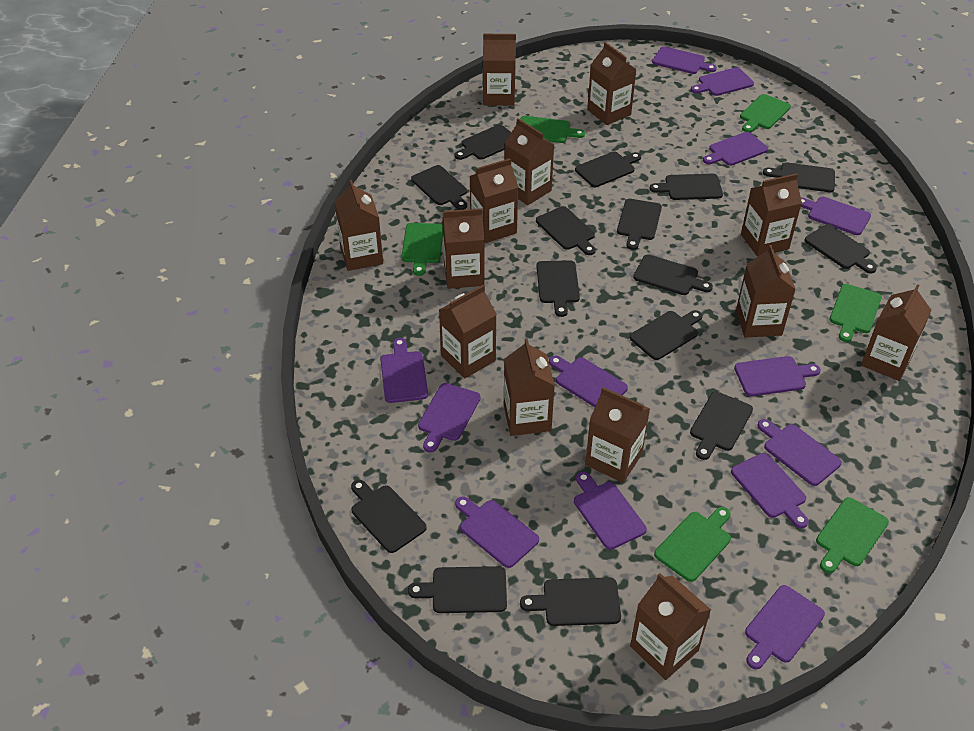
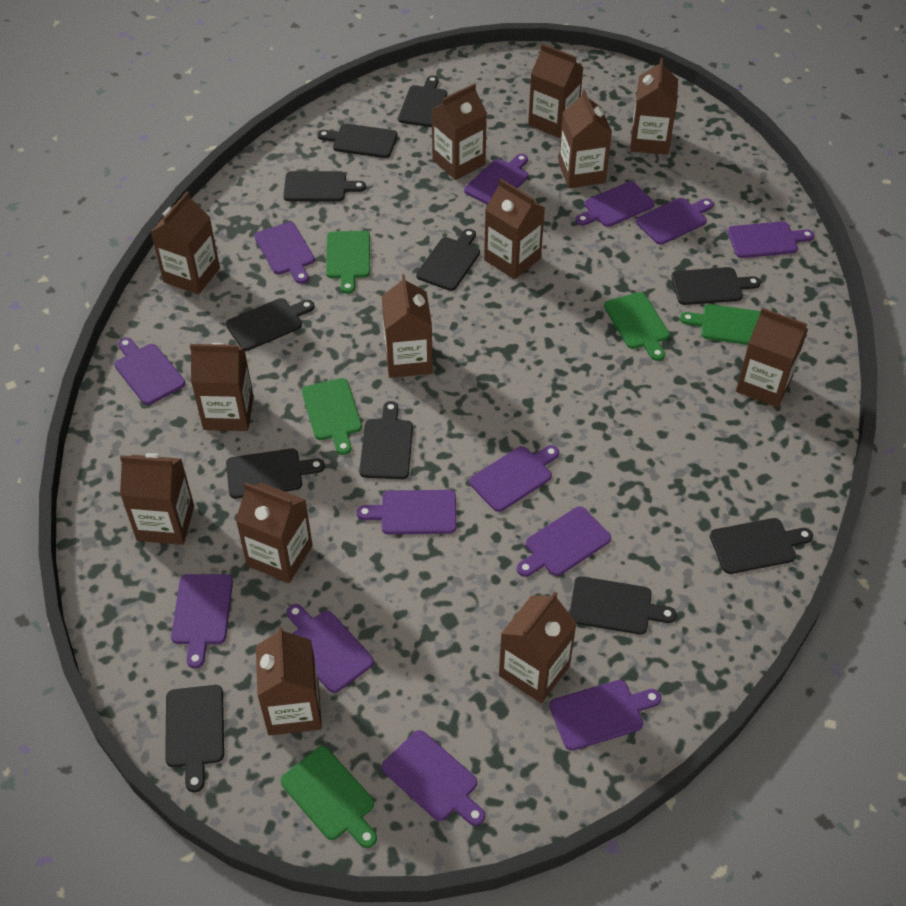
black cutting board: [351,480,427,553] [408,566,507,613] [411,165,467,210] [454,125,511,160] [520,577,621,626] [536,206,596,255] [536,260,580,317] [575,152,641,187] [617,199,662,250] [630,310,703,360] [633,254,713,295] [650,174,723,200] [690,392,753,460] [763,162,835,192] [804,224,876,273] = 15 -> [165,685,224,792] [226,298,315,351] [226,449,325,499] [283,171,366,201] [317,124,397,158] [359,401,413,479] [398,76,447,127] [416,229,480,291] [569,576,676,635] [671,267,761,305] [710,518,813,574] = 11
green cutting board: [401,223,443,276] [520,116,585,143] [654,507,731,582] [740,94,791,132] [816,497,889,573] [829,284,882,342] = 6 -> [281,746,377,848] [302,378,362,455] [326,231,370,294] [604,292,670,361] [680,304,761,345] = 5

